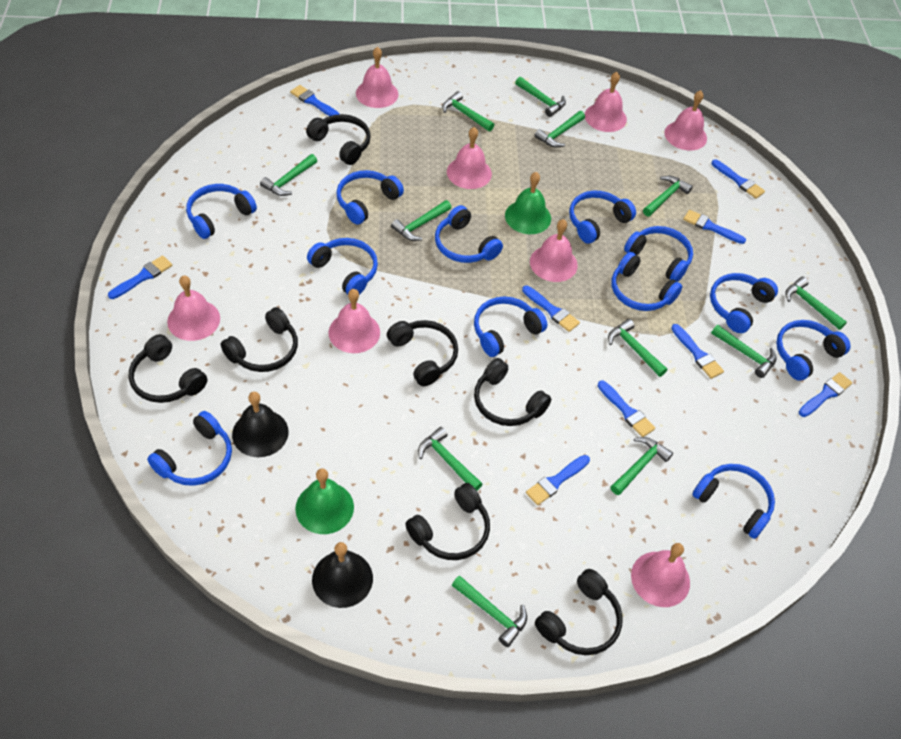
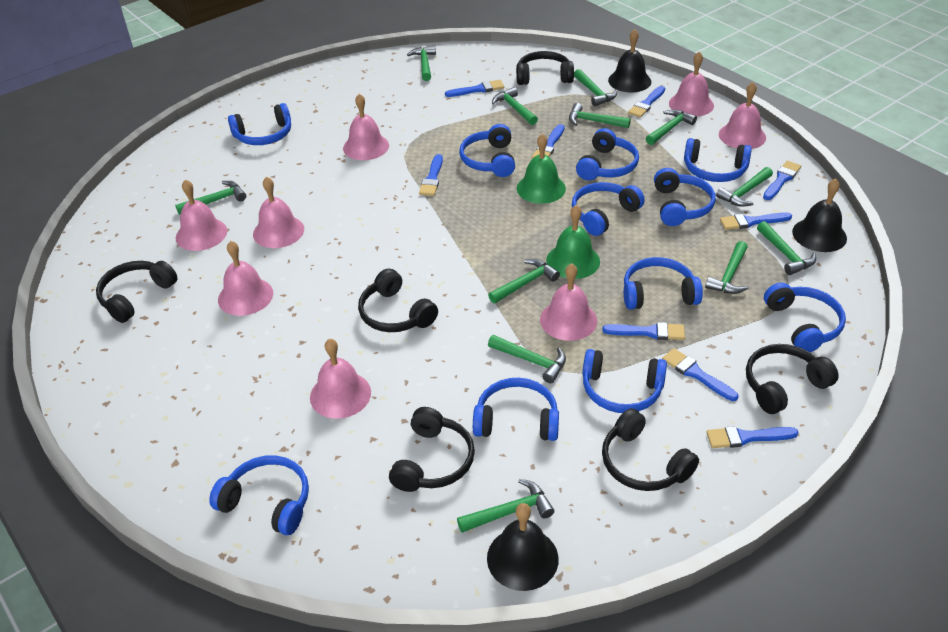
black bell: [232,392,289,457] [312,542,373,608] = 2 -> [487,503,559,591] [608,29,651,92] [792,179,847,252] = 3
black headphones: [129,334,207,403] [221,307,298,372] [306,114,371,165] [387,320,458,386] [406,483,490,560] [474,358,551,426] [535,569,623,655] = 7 -> [96,261,177,323] [358,268,438,332] [389,407,475,492] [516,51,574,85] [602,408,699,491] [746,344,839,414] = 6
blue headphones: [147,411,232,486] [186,184,257,239] [307,238,378,295] [336,170,404,224] [435,205,503,263] [474,297,547,357] [569,191,636,244] [611,252,682,311] [624,226,693,282] [692,464,775,539] [710,273,778,333] [776,320,851,381] = 12 -> [209,455,309,535] [228,103,291,145] [459,124,515,177] [473,378,559,441] [572,182,645,236] [576,128,639,181] [582,349,667,413] [624,257,703,310] [654,168,716,226] [684,138,752,182] [764,283,846,352] = 11

